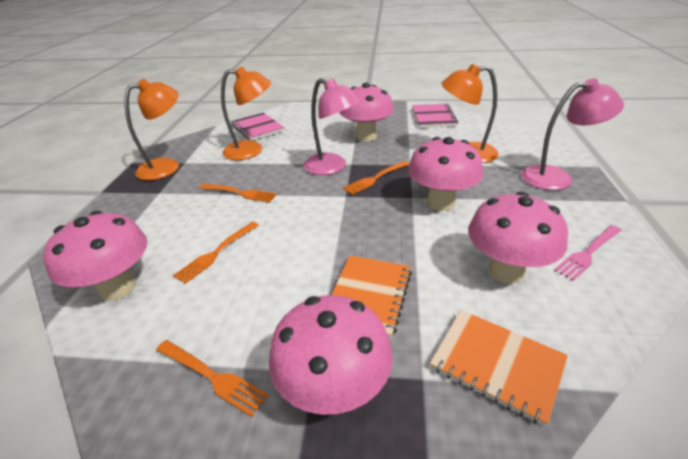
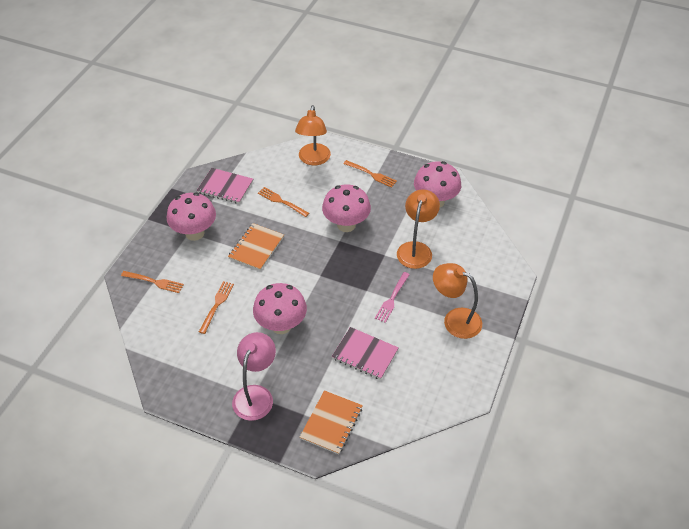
pink lamp: [304,78,361,175] [521,79,624,190] = 2 -> [232,332,276,421] = 1
pink mushroom: [43,211,148,301] [269,295,393,415] [339,83,394,142] [408,137,483,211] [468,191,568,284] = 5 -> [167,192,216,241] [253,283,307,334] [322,184,371,232] [414,161,461,207] = 4

